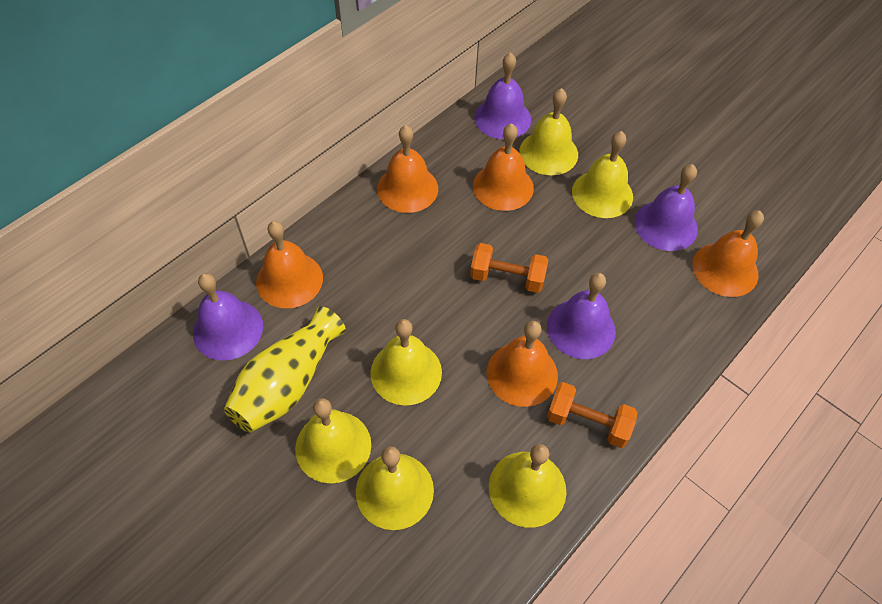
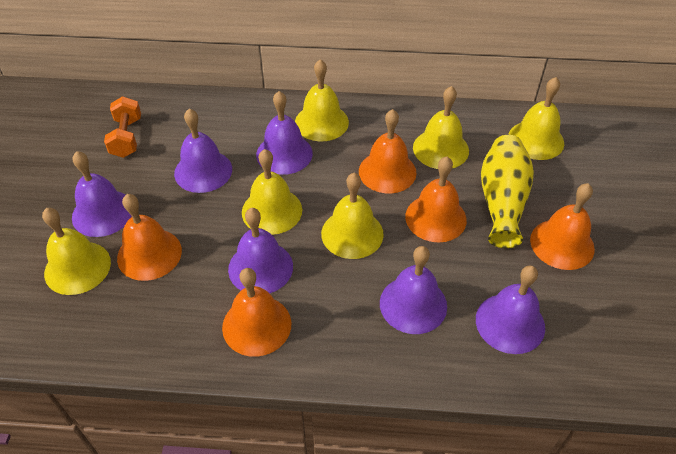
orange dumbbell: [470,243,548,293] [547,382,638,448] = 2 -> [104,96,141,158] = 1
purple bell: [193,273,263,361] [474,52,531,139] [547,273,616,359] [634,164,698,251] = 4 -> [72,151,132,237] [174,109,232,193] [228,208,293,293] [256,91,313,175] [380,246,447,334] [476,265,545,354] = 6

